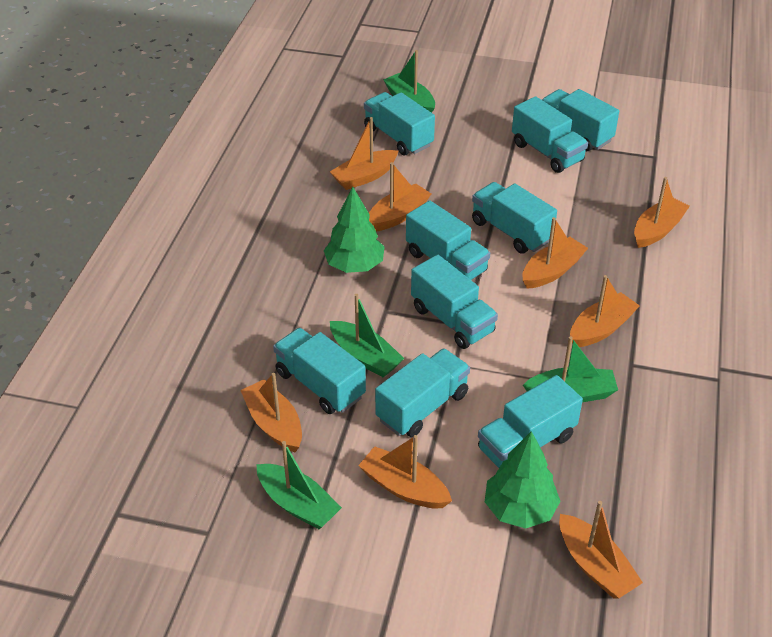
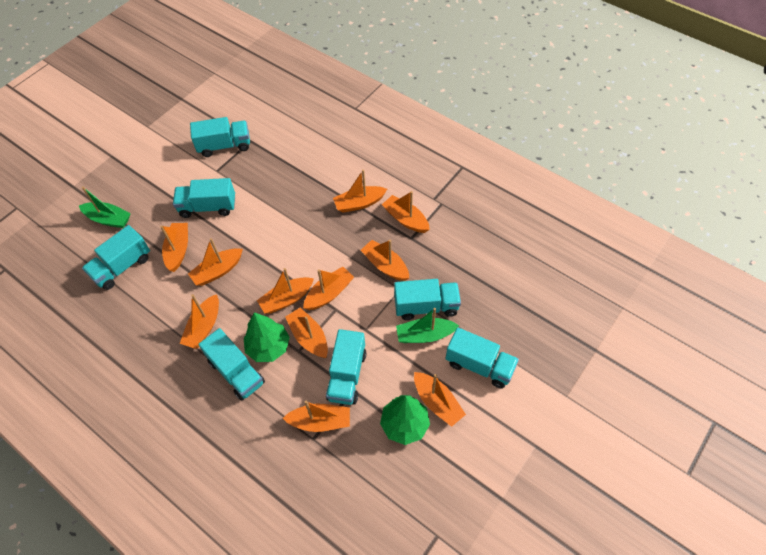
green boat: [256,441,342,529] [330,294,404,377] [383,50,435,113] [523,336,618,402] = 4 -> [79,186,131,228] [396,308,459,343] = 2
orange boat: [240,373,302,453] [330,117,398,190] [358,435,452,508] [369,162,431,231] [523,217,588,289] [559,501,643,599] [570,275,640,347] [634,177,690,248] = 8 -> [160,223,188,272] [180,294,219,349] [188,238,243,286] [257,268,314,314] [283,400,350,432] [285,308,328,358] [303,267,354,310] [333,170,387,213] [361,240,409,281] [382,191,430,233] [414,372,466,427] = 11
turquoise truck: [273,328,366,414] [364,92,435,155] [375,348,470,437] [406,201,490,280] [411,255,498,349] [472,182,557,254] [478,375,583,468] [512,96,588,173] [542,89,619,151] = 9 -> [82,225,150,290] [173,178,235,218] [190,117,250,157] [198,328,265,401] [326,329,367,405] [394,279,461,320] [445,327,519,389] = 7

